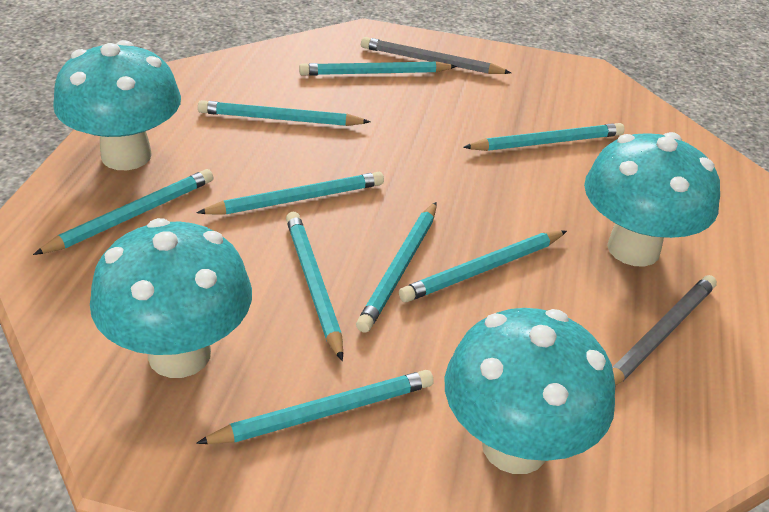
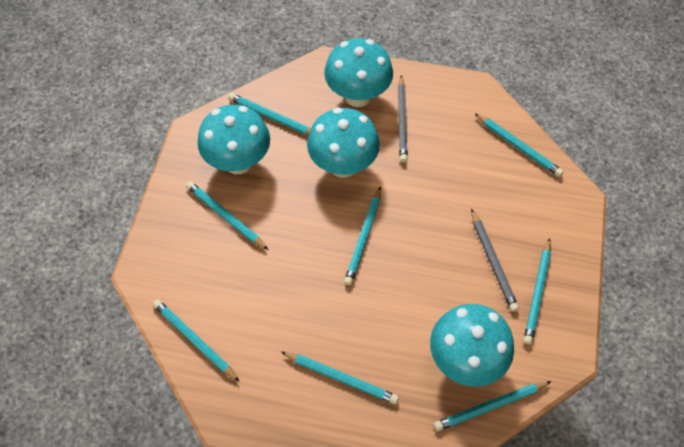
turquoise pencil: [33,169,214,255] [196,370,434,444] [197,172,384,215] [198,100,370,126] [286,212,343,361] [299,61,457,76] [356,202,437,333] [399,231,567,302] [463,123,625,151] = 9 -> [153,299,240,382] [186,181,268,250] [228,93,311,135] [281,352,399,404] [344,186,381,285] [434,381,552,431] [474,113,564,177] [524,238,551,345] = 8

